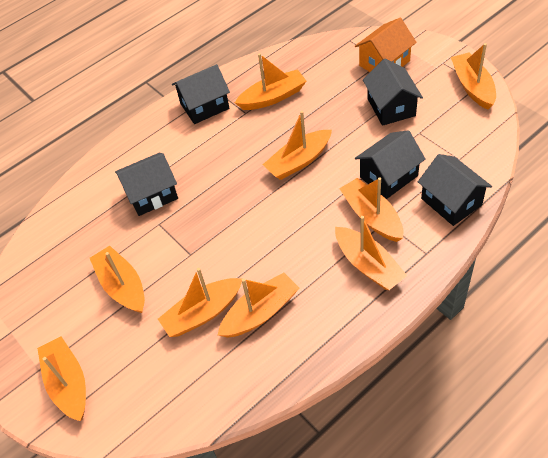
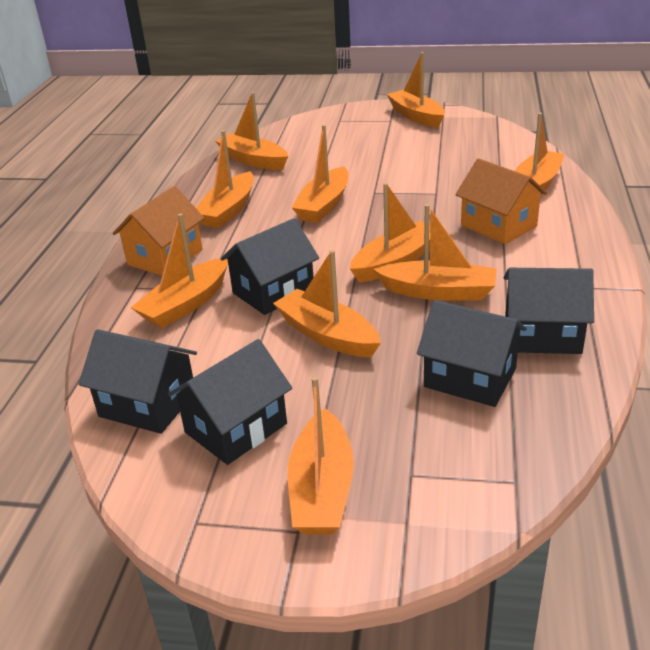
orange boat: [37,337,86,421] [90,246,145,313] [158,268,242,337] [218,273,299,338] [235,53,306,110] [263,111,332,180] [335,216,407,290] [339,177,403,242] [451,43,496,110] = 9 -> [130,213,228,328] [196,130,254,228] [215,92,288,170] [273,250,381,358] [288,376,354,535] [292,125,348,223] [350,183,431,282] [373,204,497,300] [387,52,445,128] [515,113,565,194] = 10
orange house: [355,18,417,72] = 1 -> [112,186,204,275] [455,158,547,244] = 2

